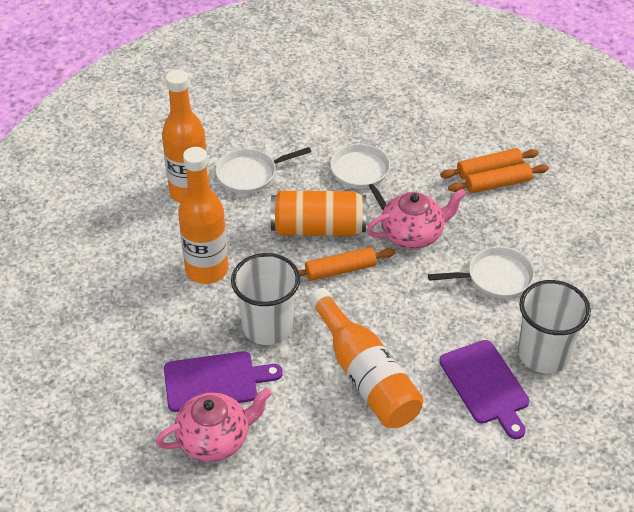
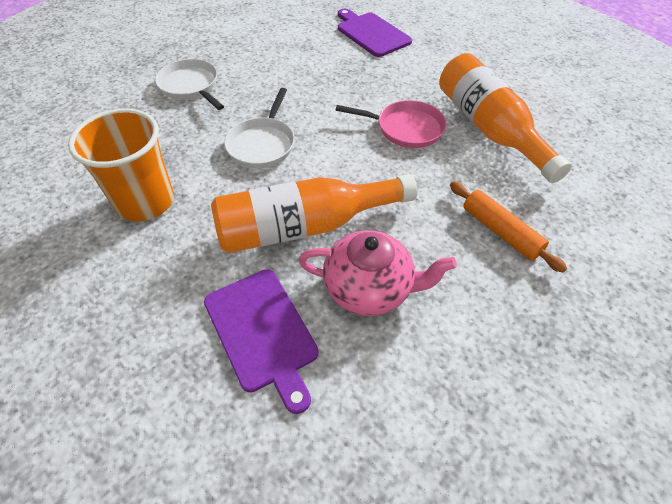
orange bottle: [162,70,210,203] [178,147,228,284] [309,288,424,428] = 3 -> [211,174,417,253] [439,53,572,183] = 2
orange can: [271,191,366,236] = 1 -> none = 0
orange cup: none = 0 -> [68,109,174,222] = 1
orange rolling pin: [298,247,395,281] [440,148,539,180] [448,163,549,193] = 3 -> [450,182,567,273] = 1
pink pan: none = 0 -> [336,100,446,148] = 1
pink teapot: [156,388,272,462] [367,189,466,249] = 2 -> [298,230,457,316] = 1
white cup: [231,253,300,345] [518,280,591,373] = 2 -> none = 0
white pan: [215,147,311,194] [330,144,390,210] [428,247,534,299] = 3 -> [155,59,224,110] [224,88,295,168] = 2

